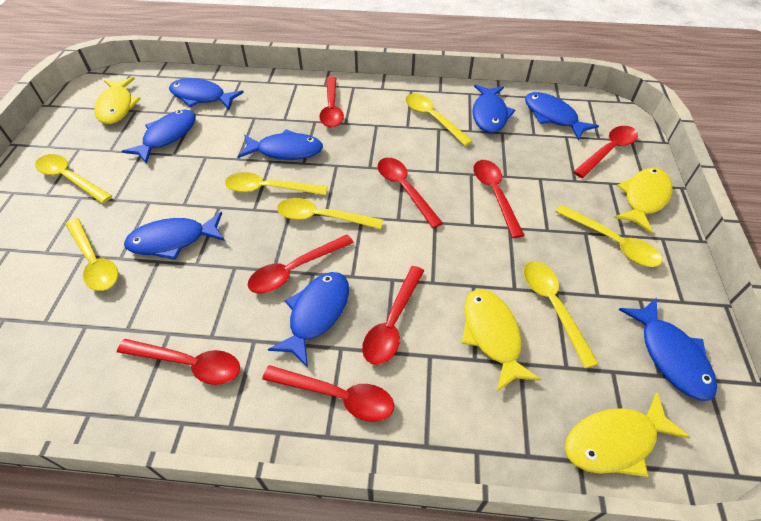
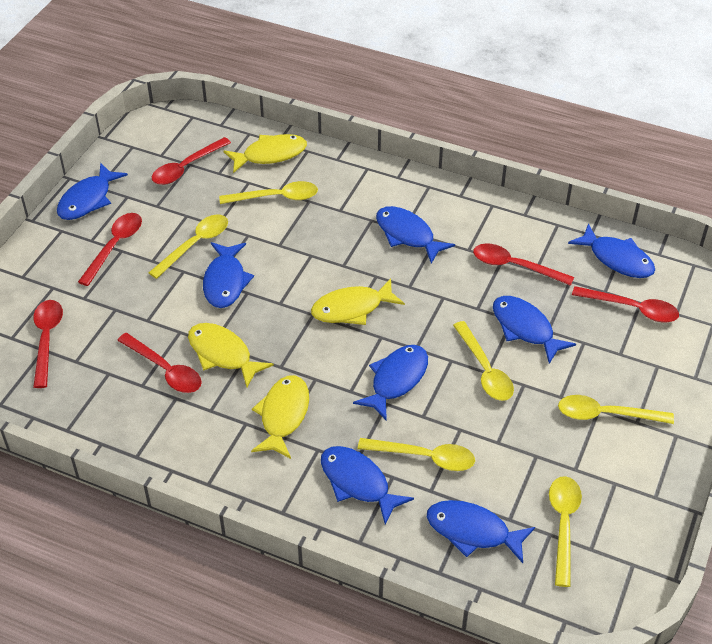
red spoon: [117,339,240,385] [248,234,354,293] [262,365,394,422] [319,76,344,128] [362,266,424,365] [377,158,443,228] [473,160,524,238] [573,126,638,178] = 8 -> [33,300,63,388] [78,213,142,286] [117,333,202,393] [152,137,231,185] [473,243,574,286] [572,286,679,322] = 6
yellow spoon: [35,154,112,203] [65,218,118,291] [225,172,328,195] [277,198,383,229] [405,94,472,146] [523,261,599,368] [555,205,662,267] = 7 -> [148,214,228,279] [219,181,318,204] [357,438,475,471] [453,321,514,401] [549,476,582,587] [558,395,674,424] = 6

